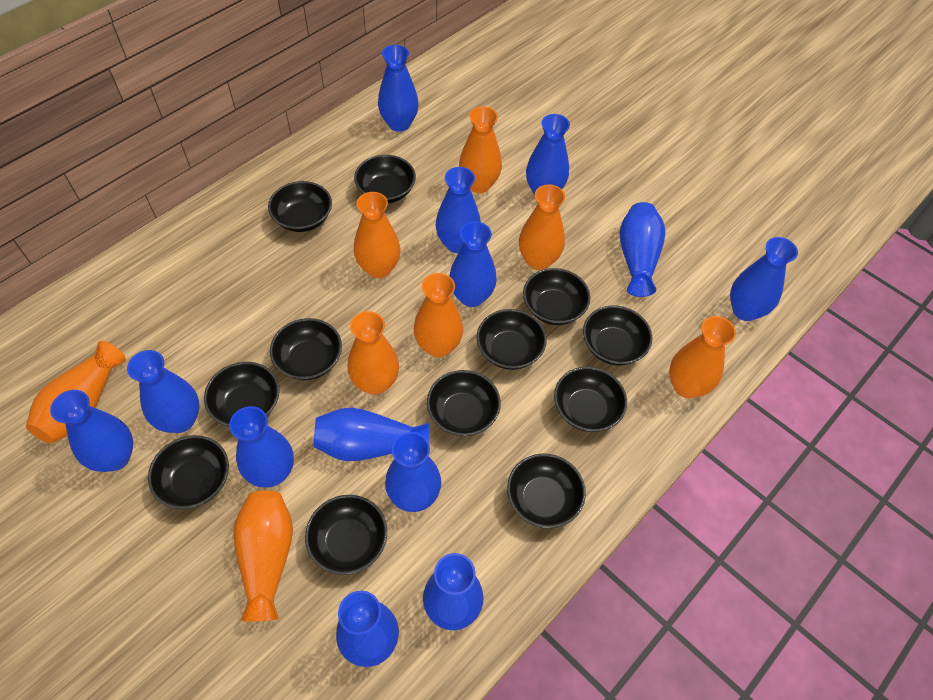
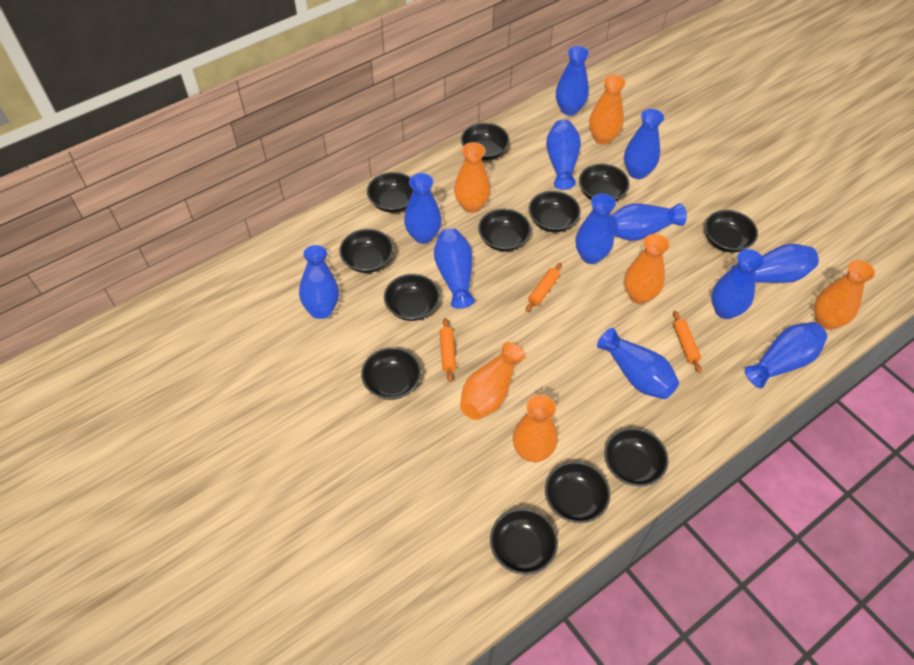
blue vase: [50,390,133,472] [127,350,200,433] [229,406,294,488] [314,408,429,461] [336,591,399,667] [378,45,419,132] [385,432,441,512] [423,553,484,630] [436,167,481,253] [449,221,497,307] [526,114,570,196] [620,202,665,297] [730,237,798,321] = 13 -> [299,245,339,319] [404,173,441,244] [434,228,475,309] [546,119,581,190] [556,46,589,116] [576,194,616,264] [597,328,679,399] [611,203,687,241] [624,109,664,179] [711,249,764,319] [731,244,819,283] [745,322,827,388] = 12
orange rolling pin: none = 0 -> [440,318,456,382] [526,263,562,312] [673,311,701,373] = 3
orange vase: [26,341,126,444] [233,491,293,622] [348,311,399,395] [354,192,401,278] [414,273,463,358] [459,106,502,193] [519,184,565,270] [669,316,736,398] = 8 -> [454,142,490,213] [460,342,525,420] [513,395,558,462] [589,75,626,145] [624,234,670,304] [814,260,875,330] = 6

